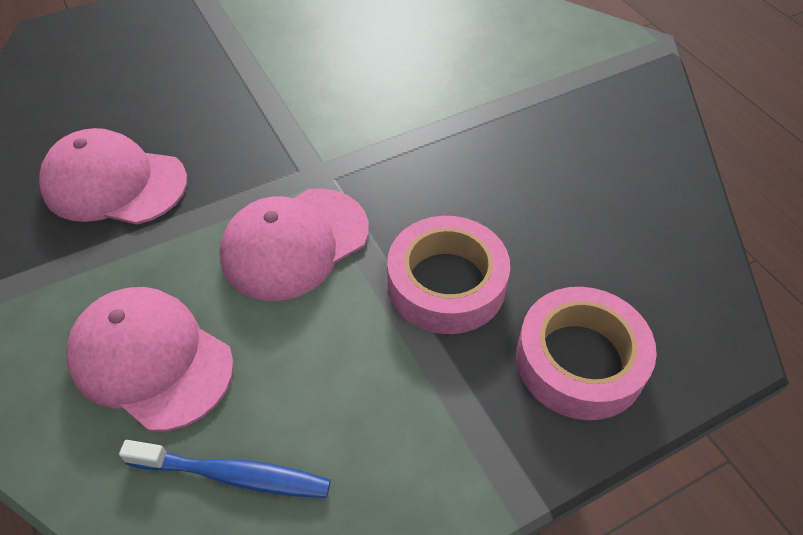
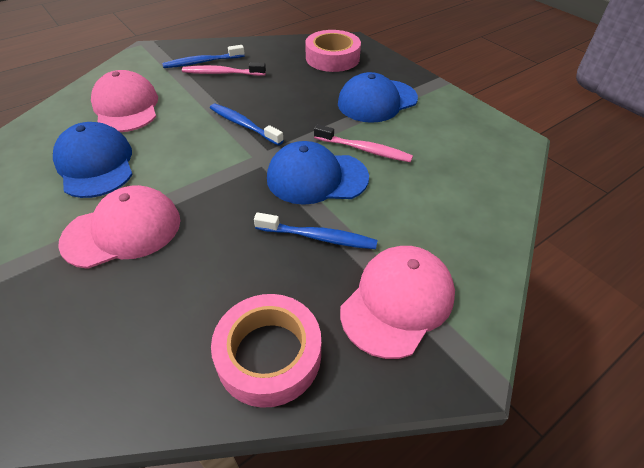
blue cap: none = 0 -> [53,122,133,198] [267,141,369,205] [338,72,418,123] = 3
blue toothbrush: [119,440,331,498] = 1 -> [162,45,245,68] [210,104,284,146] [254,213,377,249] = 3
pink toothbrush: none = 0 -> [182,62,266,76] [314,124,413,162] = 2

